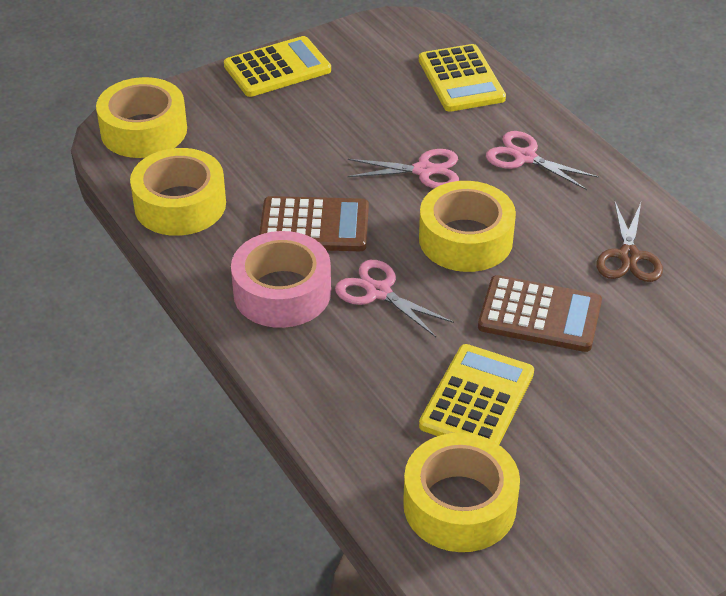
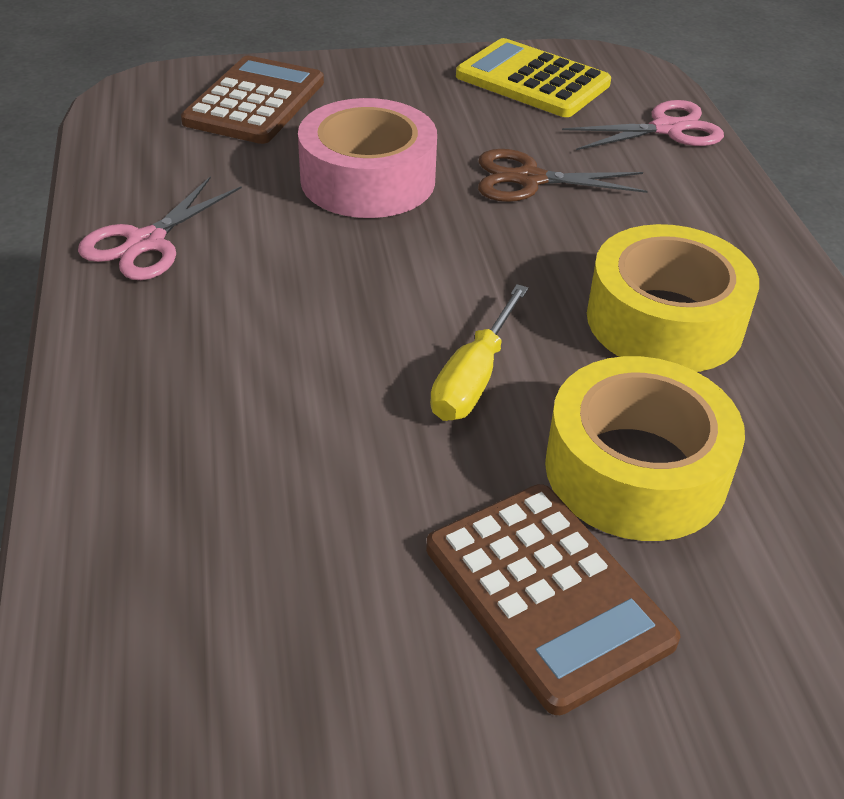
pink scissors: [335,260,454,337] [347,149,459,188] [486,131,599,190] = 3 -> [78,176,242,280] [562,100,724,150] = 2
yellow calculator: [224,36,331,97] [419,44,506,112] [419,344,534,445] = 3 -> [456,38,611,117] = 1
yellow screwdriver: none = 0 -> [430,284,528,421] = 1
yellow tape: [96,77,187,158] [130,148,226,236] [403,433,520,552] [419,181,516,272] = 4 -> [545,356,745,541] [587,224,759,372] = 2

